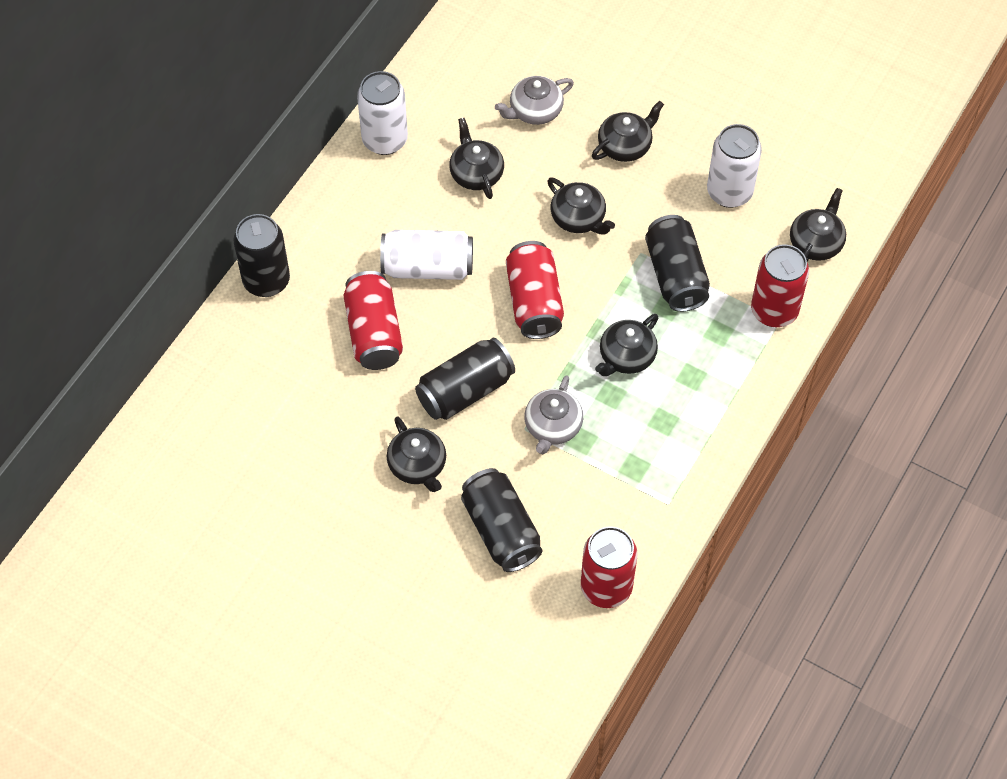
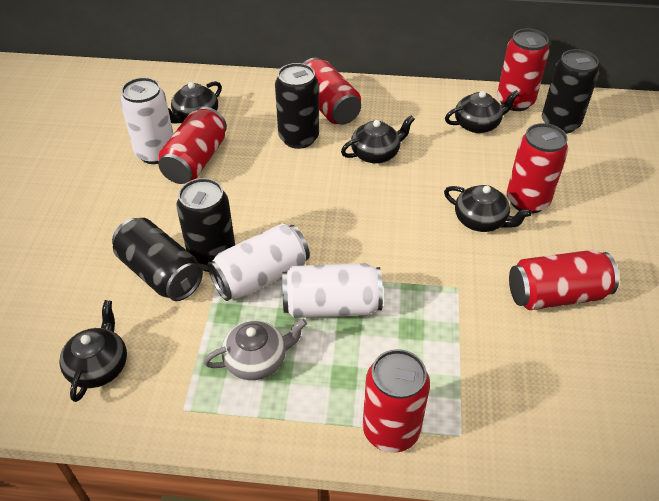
black teapot: [387,416,446,492] [449,118,504,199] [547,178,615,235] [592,101,664,162] [595,314,658,376] [790,188,846,262] = 6 -> [59,300,127,402] [168,81,222,124] [341,115,415,163] [444,185,532,232] [445,90,520,133] = 5
grey teapot: [495,76,574,125] [524,375,583,454] = 2 -> [204,318,307,380] = 1
red can: [343,271,403,370] [506,241,564,339] [581,526,637,608] [751,244,809,327] = 4 -> [158,107,227,184] [302,57,361,125] [363,349,430,453] [497,29,549,111] [507,123,568,213] [509,250,619,310] = 6

